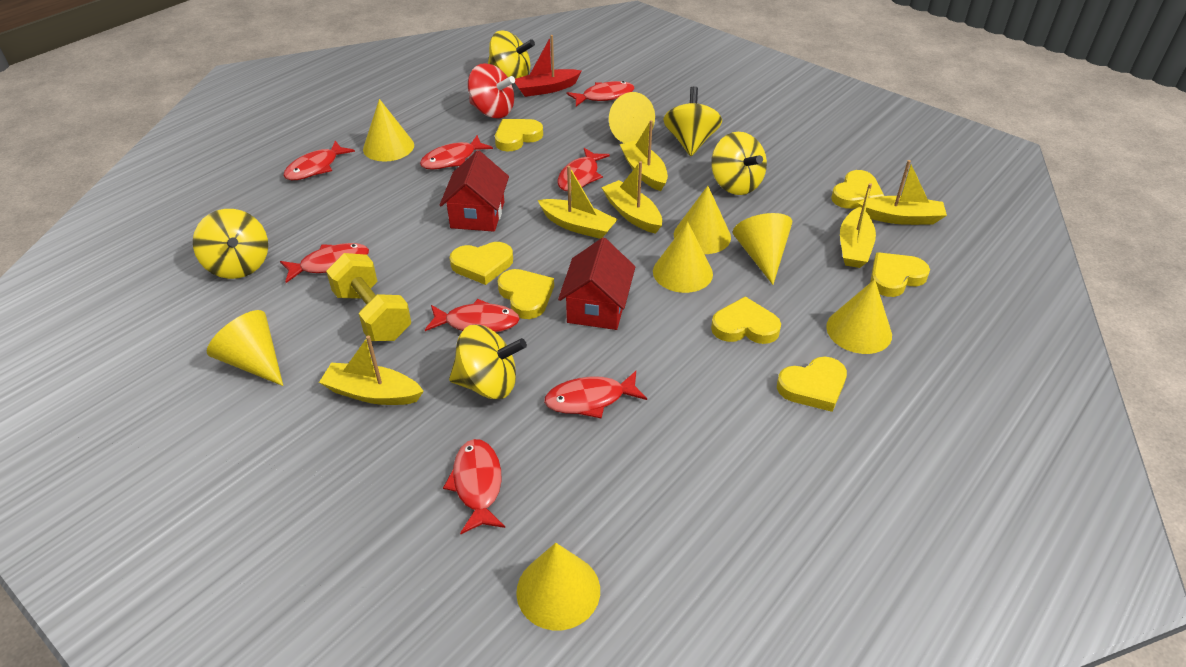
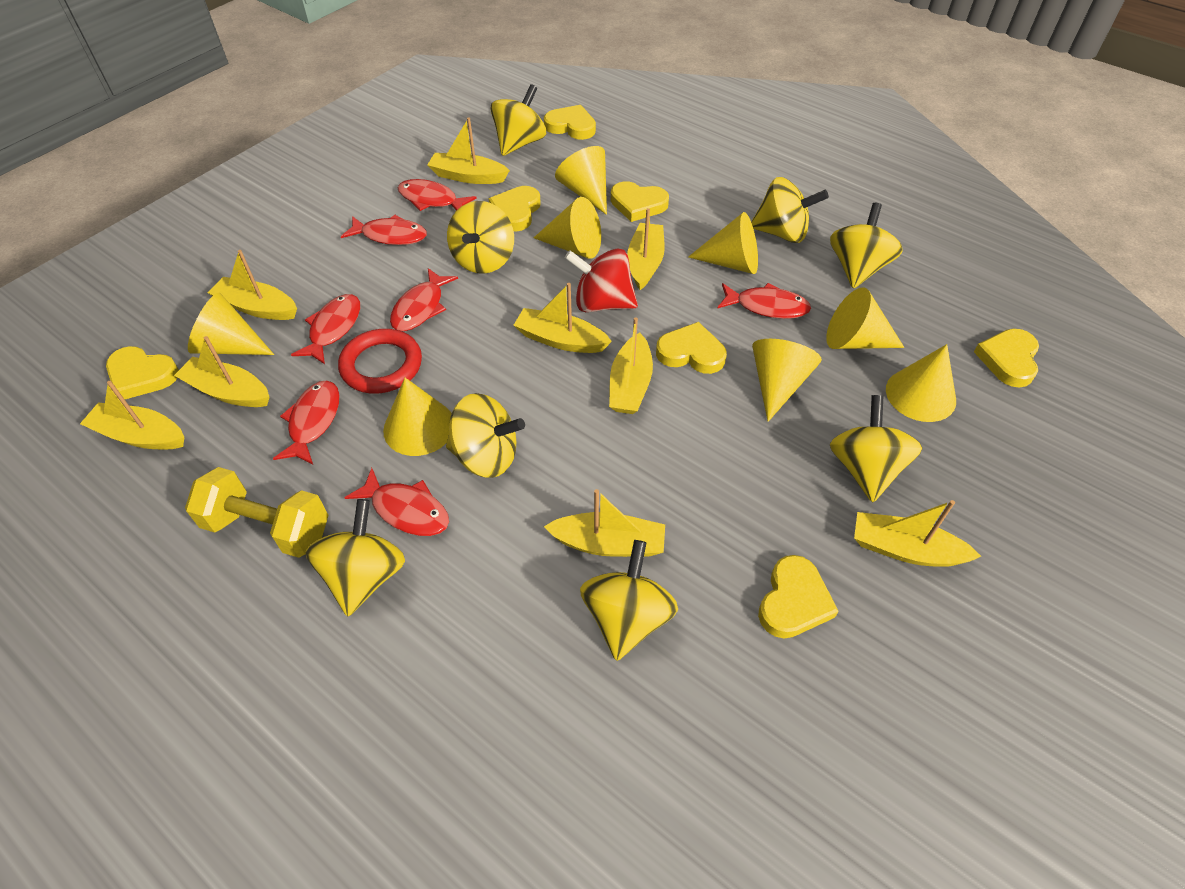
red boat: [515,35,582,97] = 1 -> none = 0
red fish: [280,243,369,283] [284,140,355,180] [420,135,493,170] [425,299,520,333] [443,439,505,535] [544,371,647,419] [557,148,610,191] [567,81,635,106] = 8 -> [273,381,340,464] [291,294,360,364] [341,215,427,245] [345,468,449,536] [390,268,458,331] [398,179,476,211] [717,283,811,319] = 7
red house: [440,150,509,232] [558,238,635,330] = 2 -> none = 0
red ring: none = 0 -> [338,329,422,394] = 1
yellow boat: [319,336,424,405] [538,166,618,239] [601,161,662,234] [620,120,668,191] [840,183,876,268] [858,160,947,225] = 6 -> [80,381,185,449] [174,336,269,407] [208,250,297,320] [427,117,510,184] [513,283,612,353] [544,489,665,557] [609,317,653,414] [627,208,665,290] [854,500,981,567] = 9
yellow spinning top: [193,209,268,279] [449,325,527,399] [488,31,535,79] [663,86,722,156] [711,132,767,195] = 5 -> [305,499,405,616] [446,393,525,478] [447,201,514,274] [490,84,546,156] [580,540,678,661] [751,177,829,243] [830,203,903,288] [830,395,922,502] = 8

